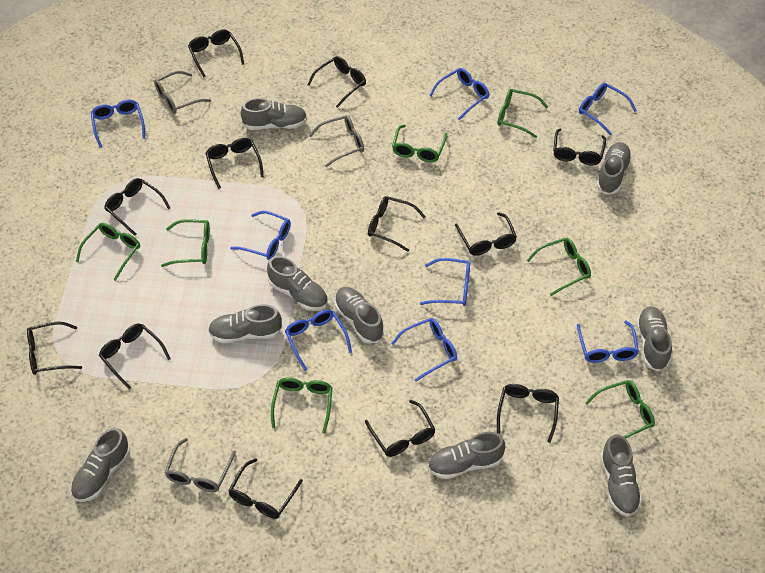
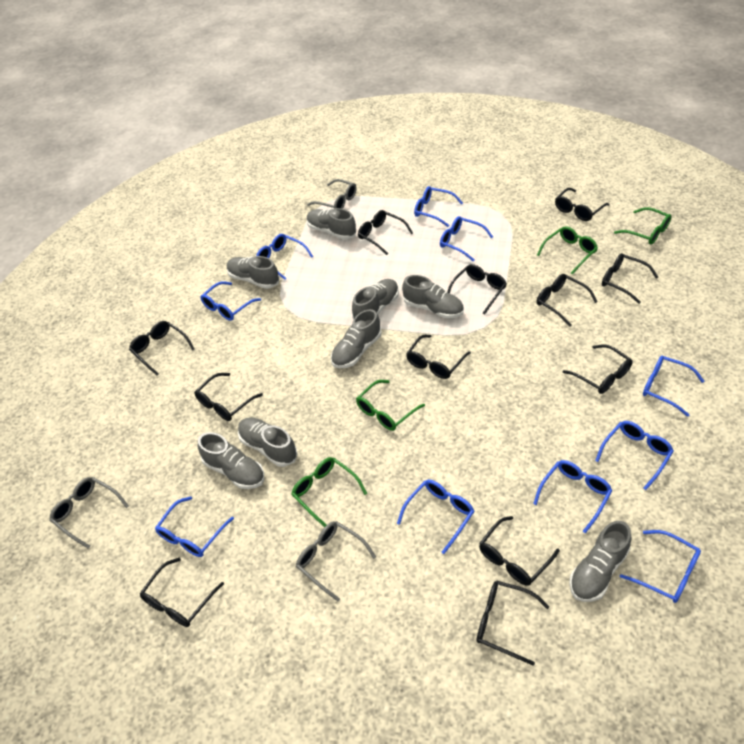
blue glasses: [91,99,145,148] [230,211,291,260] [285,310,352,371] [391,318,457,382] [420,258,470,306] [429,68,489,120] [577,321,639,363] [579,83,637,136] = 8 -> [155,496,234,557] [200,281,261,321] [256,234,313,280] [397,480,474,554] [414,186,463,227] [440,216,493,262] [533,460,613,533] [595,421,674,490] [620,530,701,603] [643,356,704,417] = 10
green glasses: [76,223,140,281] [161,219,210,267] [271,378,333,433] [392,125,447,162] [498,89,548,138] [527,238,591,296] [585,380,655,439] = 7 -> [291,457,367,527] [356,380,425,431] [537,226,598,275] [614,207,672,245] = 4
grey shoe: [71,428,130,502] [208,304,282,343] [241,98,307,130] [267,256,328,311] [334,287,384,344] [427,432,505,479] [596,142,632,195] [600,434,642,517] [636,306,672,372] = 9 -> [198,432,264,489] [227,256,279,289] [238,417,298,467] [307,208,356,240] [331,309,381,368] [352,279,399,319] [402,275,464,318] [569,521,632,602] = 8

